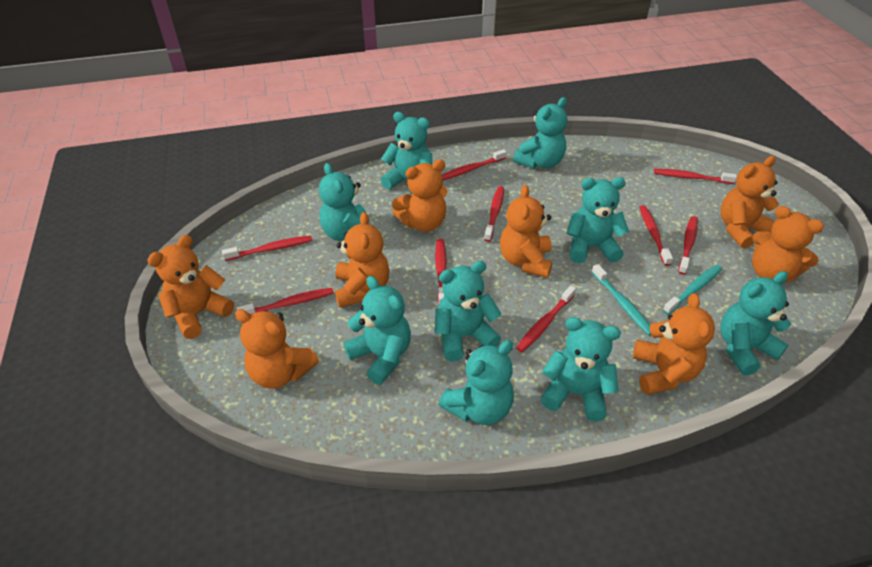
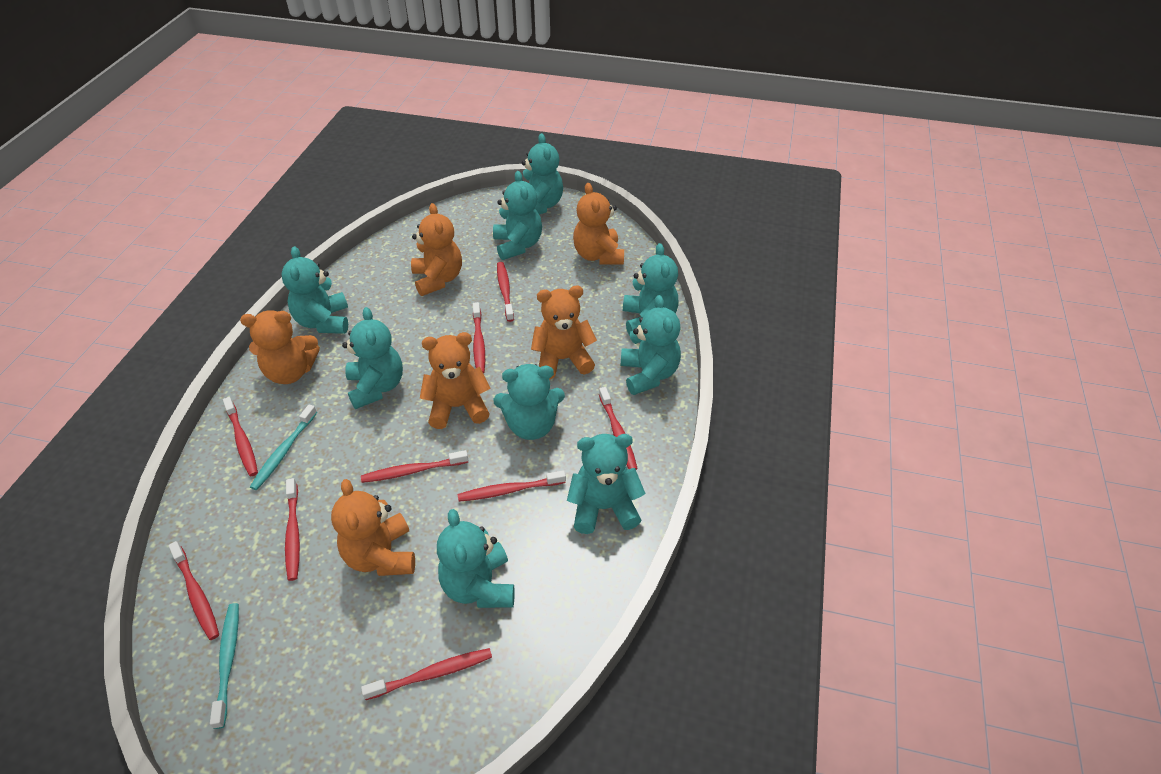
orange teddy bear: [147,235,234,339] [235,309,319,389] [335,212,390,308] [392,159,447,232] [500,185,552,278] [633,293,715,395] [721,156,779,248] [752,206,824,282] = 8 -> [240,310,320,384] [331,479,415,576] [411,203,462,296] [420,332,491,429] [531,286,597,379] [573,183,624,265] = 6

